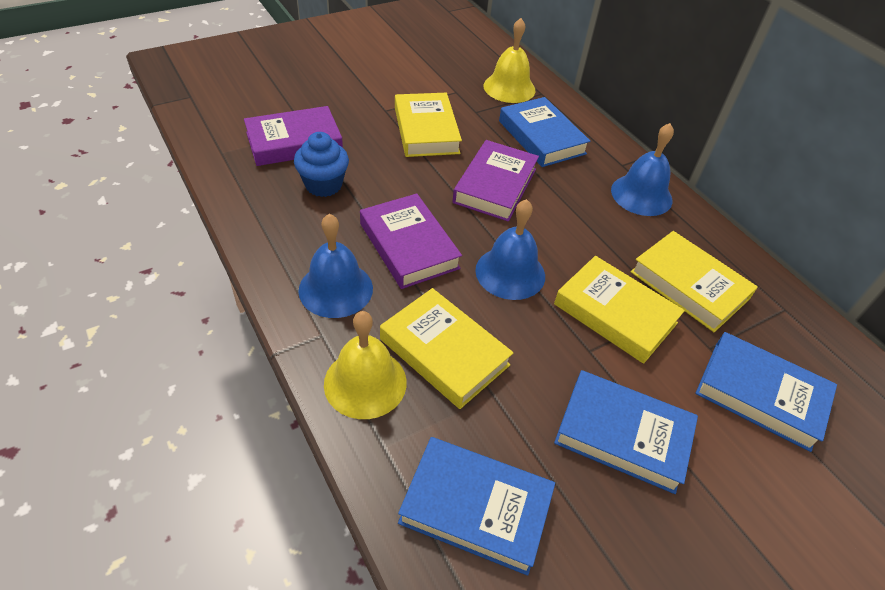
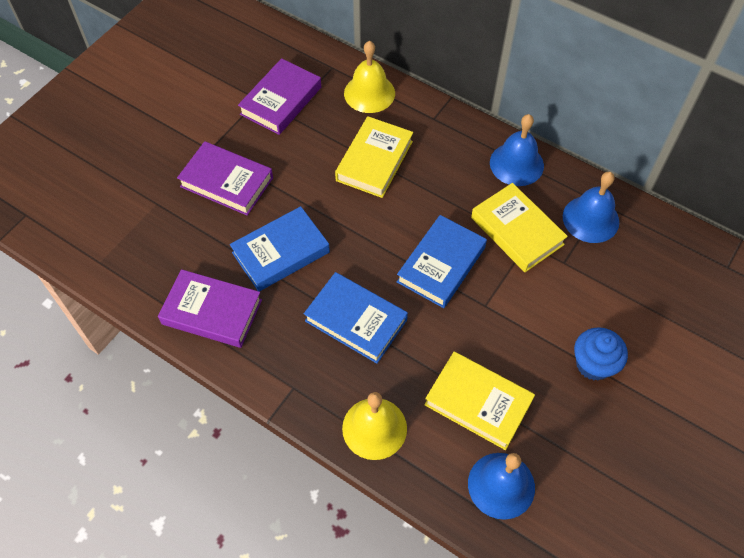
blue book: [398,437,555,576] [499,97,590,167] [554,370,698,494] [695,332,837,452] = 4 -> [230,206,330,291] [304,272,408,364] [397,215,487,308] = 3
yellow book: [380,288,514,409] [395,93,462,157] [554,256,685,364] [630,231,758,332] = 4 -> [335,116,413,198] [424,352,535,450] [471,183,568,272] = 3

